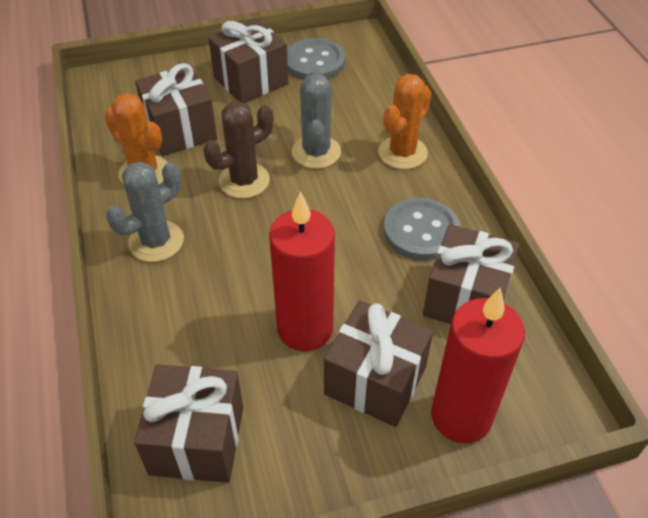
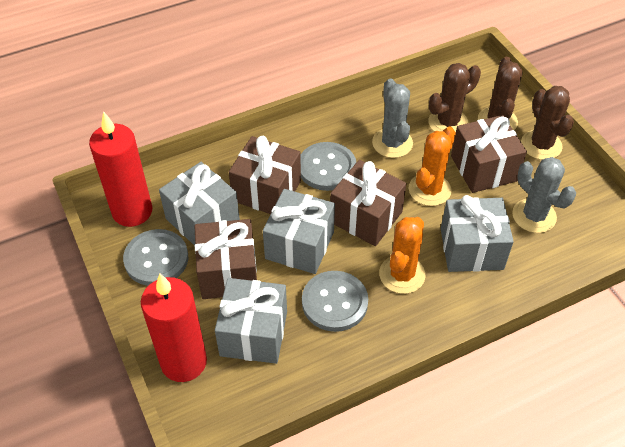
brown cactus: [203,101,273,199] = 1 -> [428,63,481,132] [478,57,523,130] [521,86,574,160] = 3
brown gift: [134,364,243,483] [135,63,217,156] [208,18,288,103] [324,300,433,427] [423,224,520,324] = 5 -> [194,219,257,299] [229,136,301,214] [330,160,406,246] [451,115,527,193] = 4
grey button: [287,38,345,80] [384,198,461,260] = 2 -> [123,229,188,286] [300,142,356,191] [302,271,368,332] = 3
grey gift: none = 0 -> [159,162,240,246] [215,278,287,364] [263,189,335,274] [441,195,514,272] = 4

